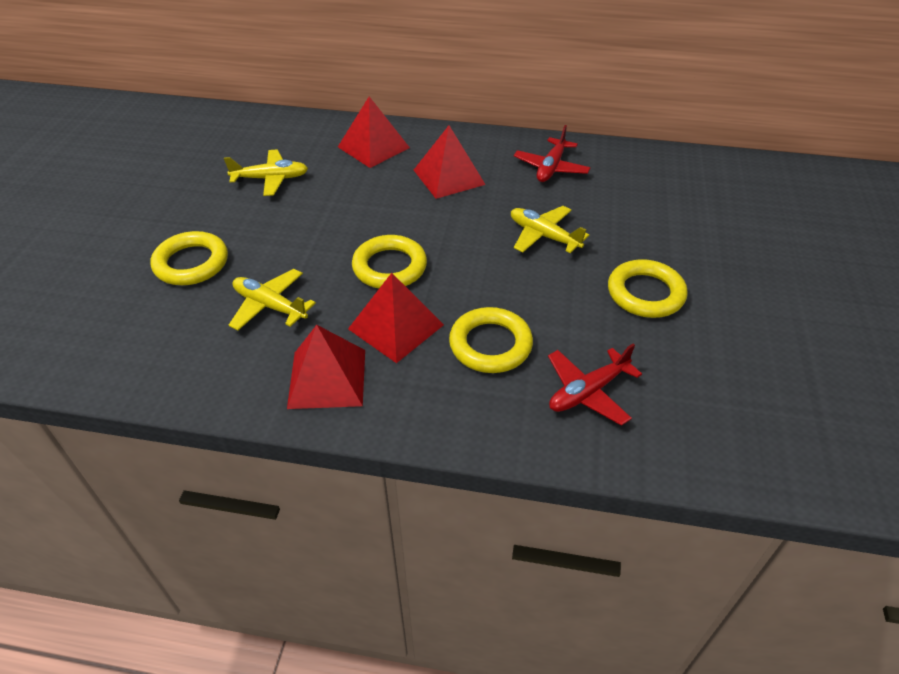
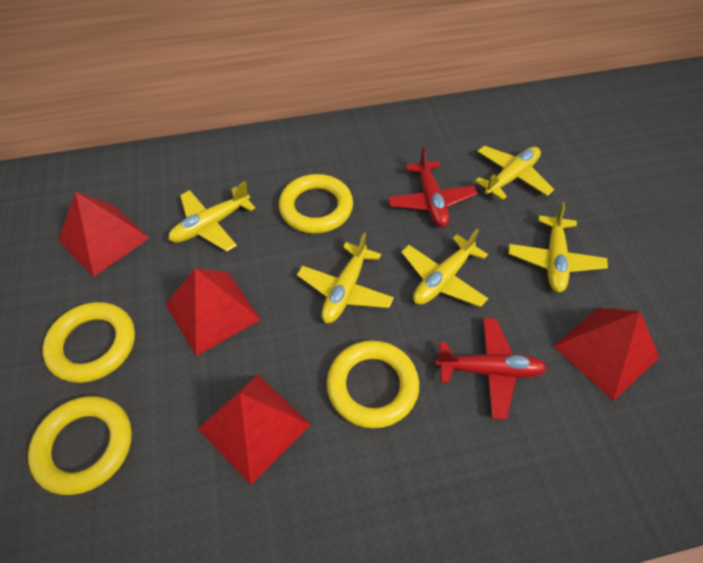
yellow plane: [224,150,308,196] [229,269,316,330] [511,206,589,253] = 3 -> [168,181,255,252] [297,232,394,323] [401,229,488,307] [475,146,554,200] [509,202,608,292] = 5

